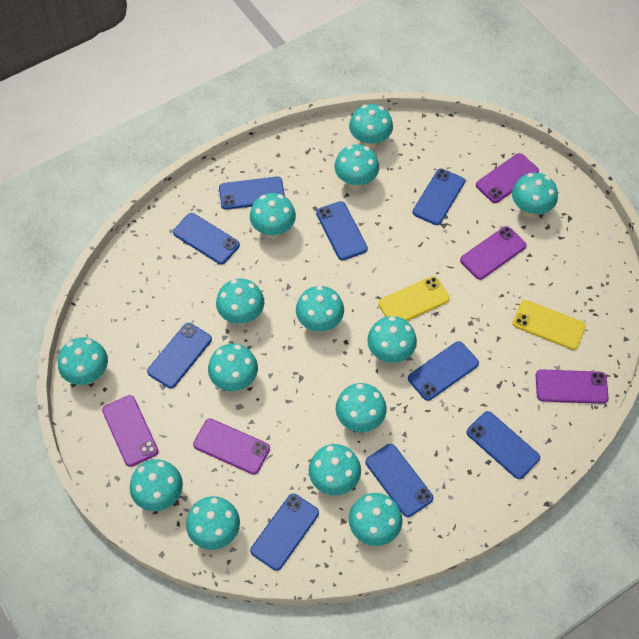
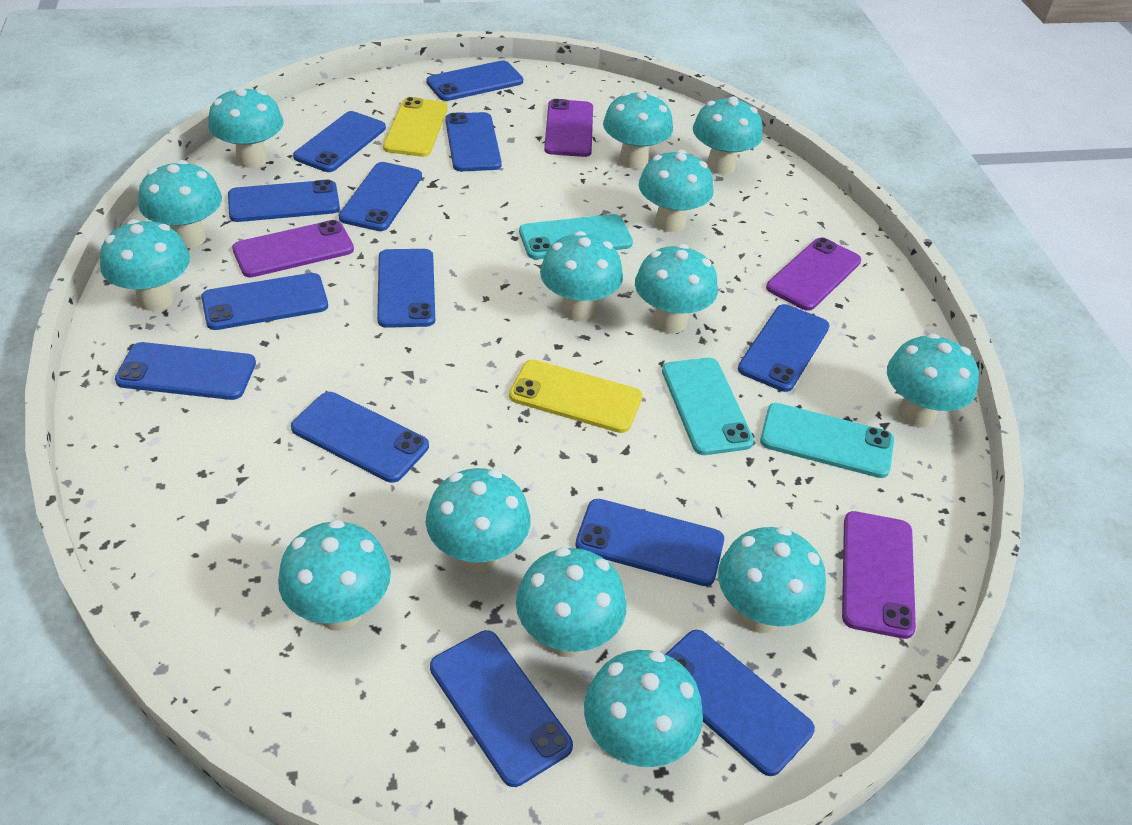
blue phone: [147,323,212,388] [173,213,240,264] [219,177,285,210] [250,494,319,571] [316,201,368,260] [365,444,433,517] [408,341,479,401] [413,169,465,225] [467,411,540,479] = 9 -> [115,342,256,400] [201,273,328,330] [228,180,340,222] [291,392,429,483] [293,111,386,172] [339,162,422,231] [377,249,435,328] [426,60,523,101] [430,630,573,787] [445,112,502,171] [575,499,724,586] [665,630,815,776] [738,304,830,392] = 13
purple phone: [102,395,158,467] [193,419,270,475] [460,226,526,280] [476,153,539,203] [536,369,609,404] = 5 -> [232,220,354,277] [544,99,593,157] [766,237,861,311] [842,511,916,639] = 4
turquoise phone: none = 0 -> [519,214,633,259] [662,358,754,455] [760,403,894,478] = 3

